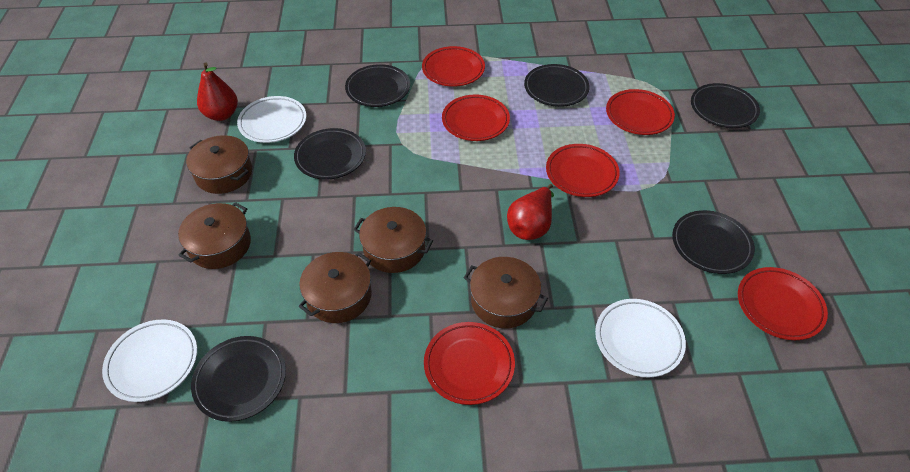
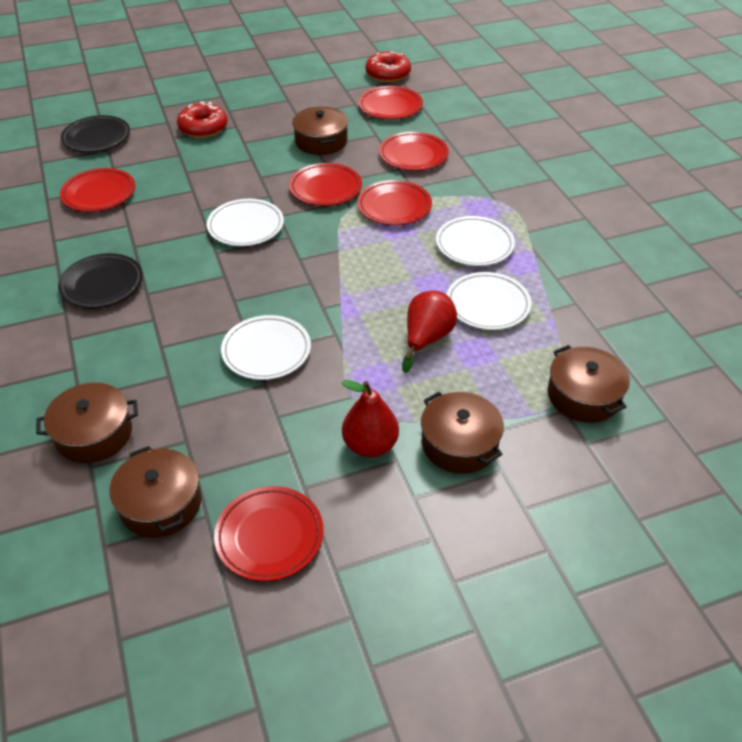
black plate: [191,336,286,422] [294,128,366,180] [345,64,410,107] [524,64,590,107] [672,210,755,274] [691,83,760,128] = 6 -> [58,253,143,309] [61,115,130,153] = 2
red donut: none = 0 -> [177,102,228,138] [365,51,411,82] = 2
white plate: [102,319,197,402] [237,96,306,143] [595,299,686,378] = 3 -> [207,199,284,246] [221,315,311,380] [436,216,515,266] [447,272,532,330] = 4

